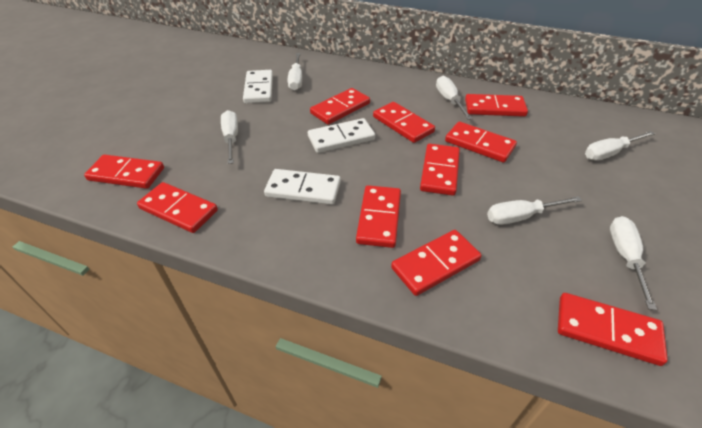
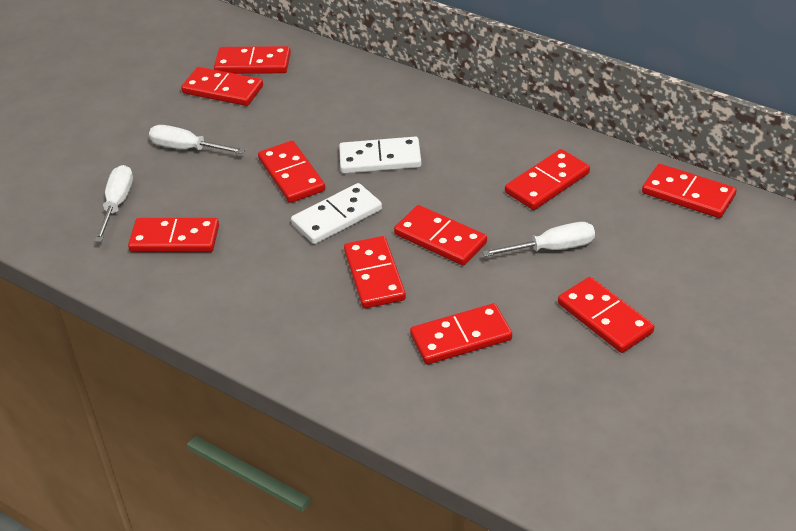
white domino: [243,70,273,103] [264,169,341,204] [308,118,375,153] = 3 -> [291,183,382,244] [339,136,422,174] = 2
white screwdriver: [221,110,238,164] [288,53,302,90] [436,76,473,120] [487,196,582,225] [585,131,655,161] [610,216,657,310] = 6 -> [95,165,133,242] [149,125,245,154] [482,222,595,257] = 3

